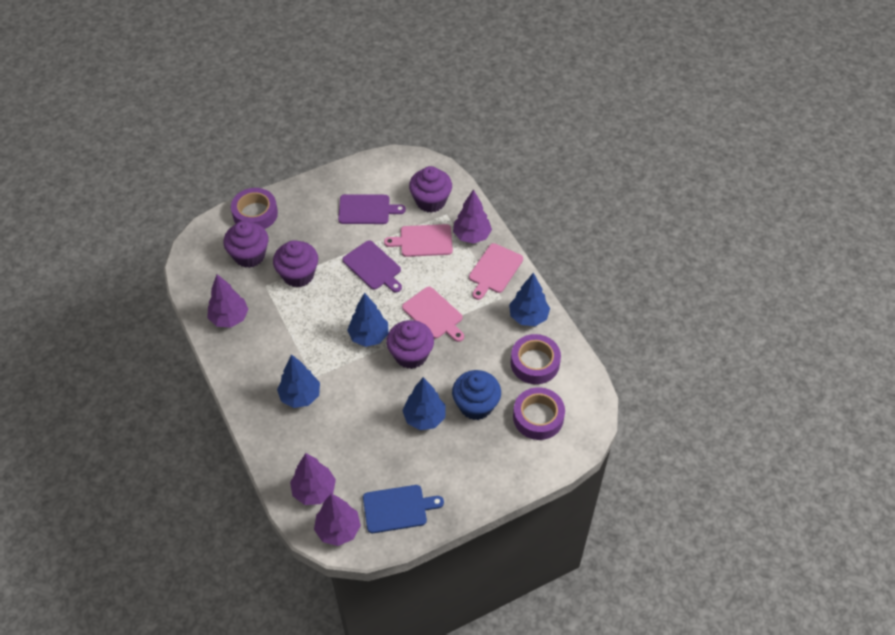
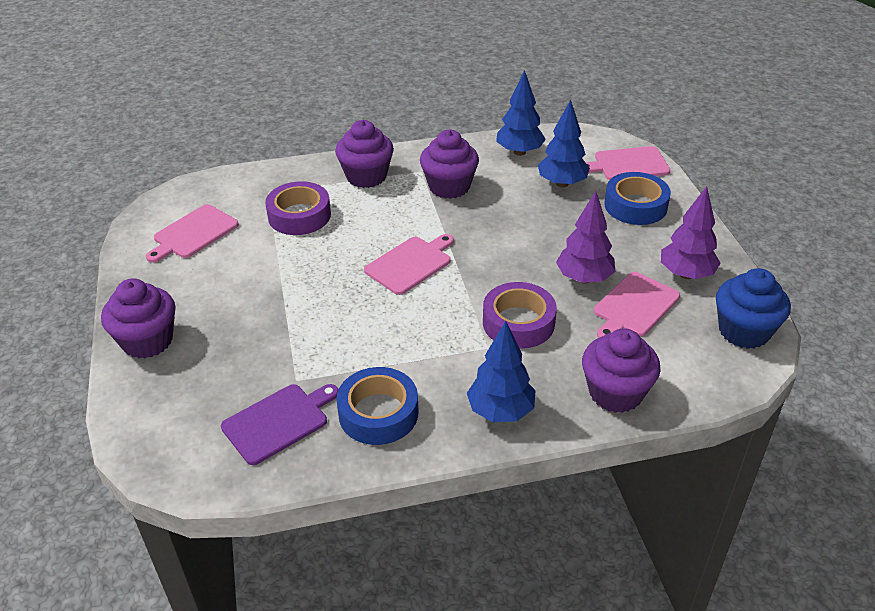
blue cutting board: [363,485,444,533] = 1 -> none = 0
blue tape: none = 0 -> [336,367,419,445] [604,172,671,225] = 2
blue tree: [277,354,320,408] [347,293,389,347] [402,377,446,430] [509,273,550,326] = 4 -> [467,321,535,422] [496,70,546,156] [538,100,590,188] = 3
pink cutting board: [384,224,453,257] [402,287,464,342] [469,243,523,300] = 3 -> [146,204,239,263] [364,234,454,295] [585,146,670,180] [594,272,680,338] = 4
purple cutting board: [338,194,406,224] [343,240,402,293] = 2 -> [221,384,339,465] = 1
purple tape: [231,188,278,229] [511,334,561,384] [513,387,565,440] = 3 -> [265,181,331,235] [483,282,557,349] = 2
purple tree: [207,274,249,328] [290,453,336,505] [314,494,361,546] [453,189,492,244] = 4 -> [556,191,615,284] [661,186,721,279] = 2

